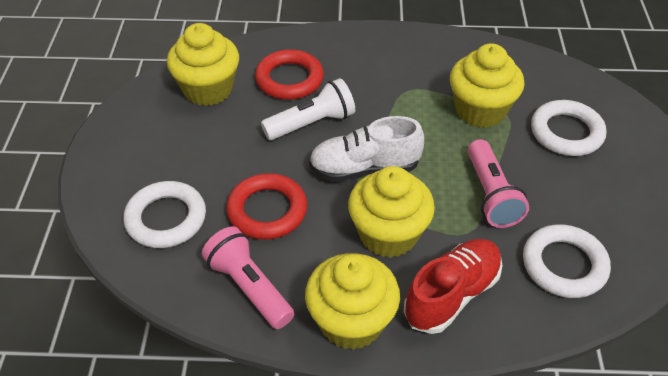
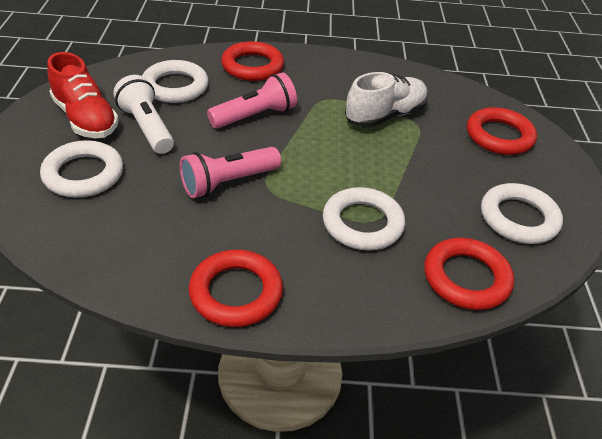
red ring: [226,173,307,240] [255,49,324,100] = 2 -> [189,250,283,327] [221,41,284,81] [424,238,514,310] [467,107,537,155] = 4
white ring: [123,181,206,248] [523,224,611,298] [531,100,607,156] = 3 -> [40,140,123,198] [142,60,208,103] [323,187,405,250] [481,183,563,244] = 4
yellow cupcake: [167,23,239,106] [305,253,400,350] [348,166,435,258] [450,43,525,128] = 4 -> none = 0

